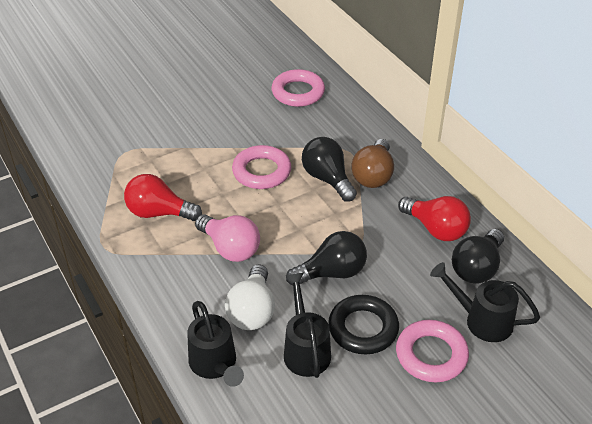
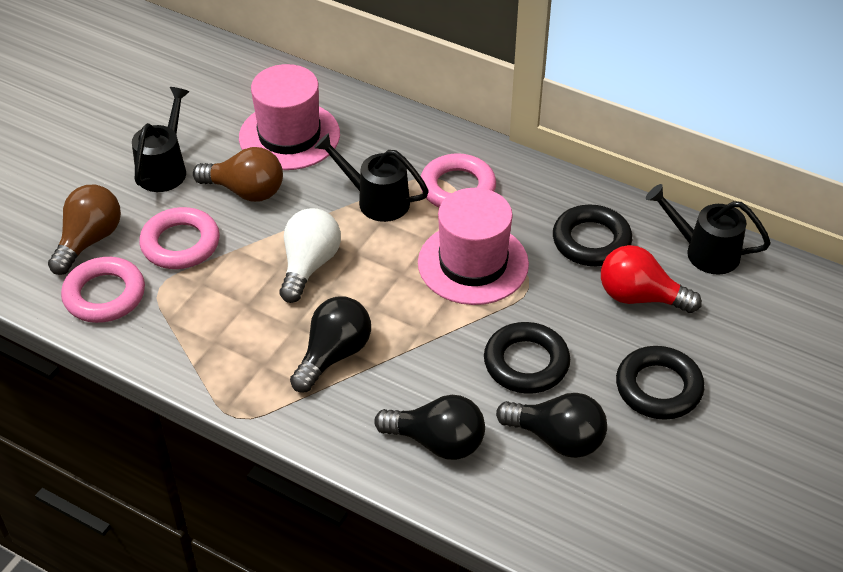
black ring: [328,295,399,354] = 1 -> [484,322,570,394] [553,204,632,266] [616,346,705,420] = 3
brown light bulb: [351,139,394,188] = 1 -> [48,185,121,275] [193,147,283,202] = 2
pink hat: none = 0 -> [239,64,340,170] [418,188,529,305] = 2
pink light bulb: [195,214,260,262] = 1 -> none = 0
red light bulb: [124,174,202,221] [398,196,471,241] = 2 -> [601,245,702,313] = 1

